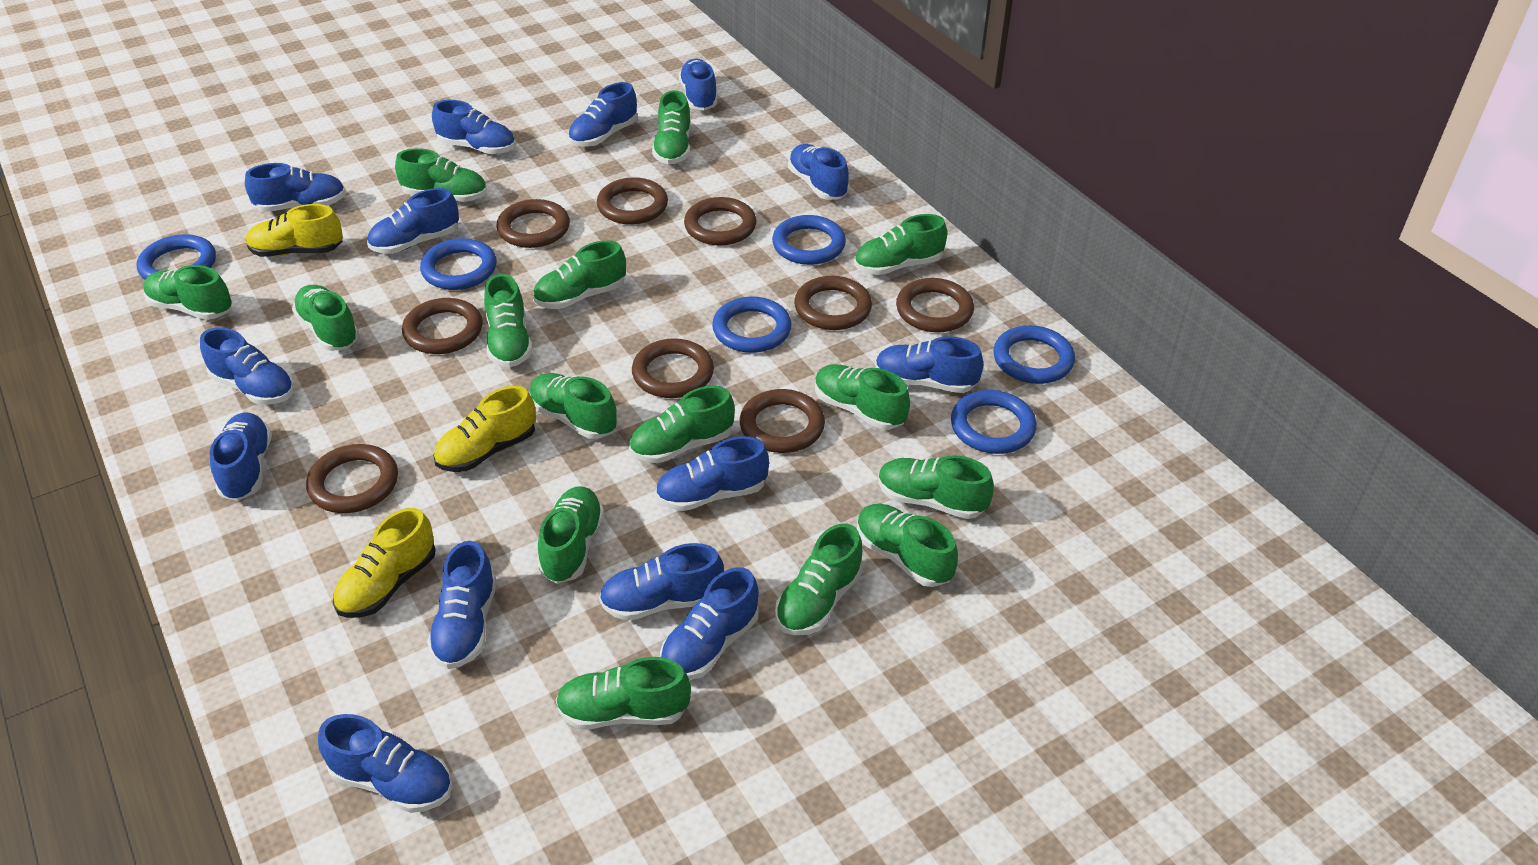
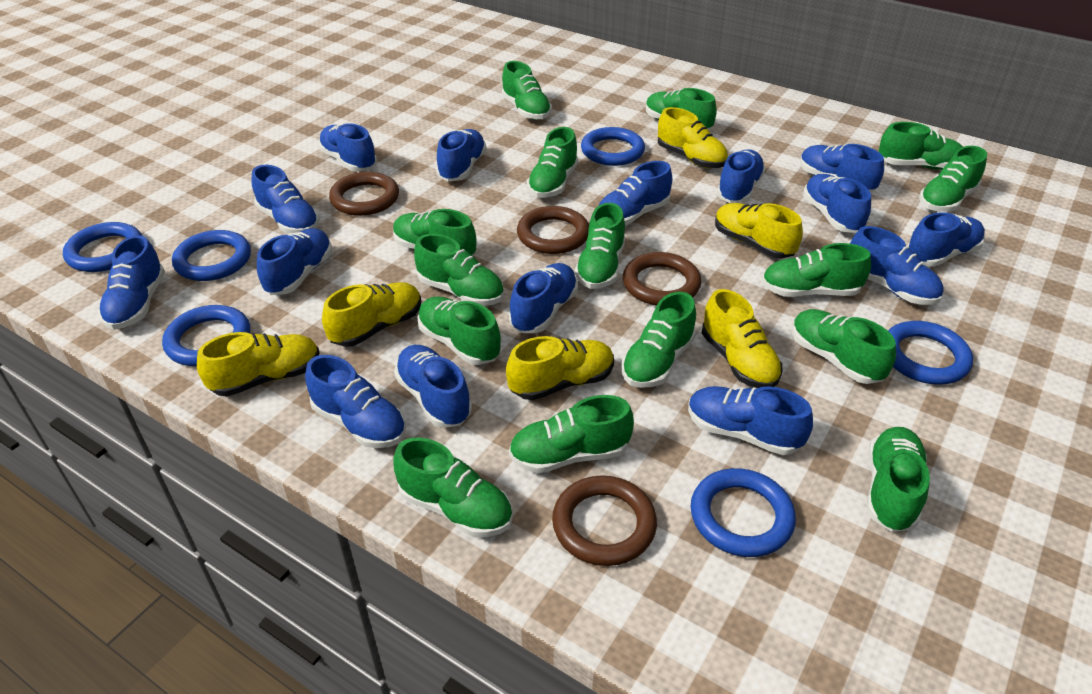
blue shoe: [200,327,294,405] [210,412,272,501] [245,163,346,212] [318,714,452,813] [367,188,459,254] [427,541,497,669] [432,100,515,154] [568,82,637,147] [599,543,724,621] [655,436,769,511] [660,567,759,680] [679,59,718,110] [788,144,849,200] [875,336,983,393] = 14 -> [98,235,165,330] [252,165,320,234] [257,228,332,295] [305,355,406,448] [318,123,377,172] [394,345,472,428] [436,129,487,181] [509,263,578,333] [599,161,672,225] [688,386,813,455] [717,149,766,203] [800,144,884,192] [803,174,871,233] [850,226,944,305] [907,212,985,267] = 15
brown ring: [306,444,398,513] [402,298,483,354] [496,199,570,248] [597,177,668,225] [632,338,714,398] [684,197,757,246] [740,389,825,453] [794,276,872,330] [896,278,974,332] = 9 -> [329,172,399,216] [517,206,589,254] [552,476,657,566] [623,252,701,305] = 4
yellow shoe: [246,204,343,257] [333,508,436,618] [433,386,536,472] = 3 -> [197,332,320,397] [322,282,421,347] [506,336,614,400] [658,107,728,168] [702,289,783,388] [715,203,803,258] = 6

